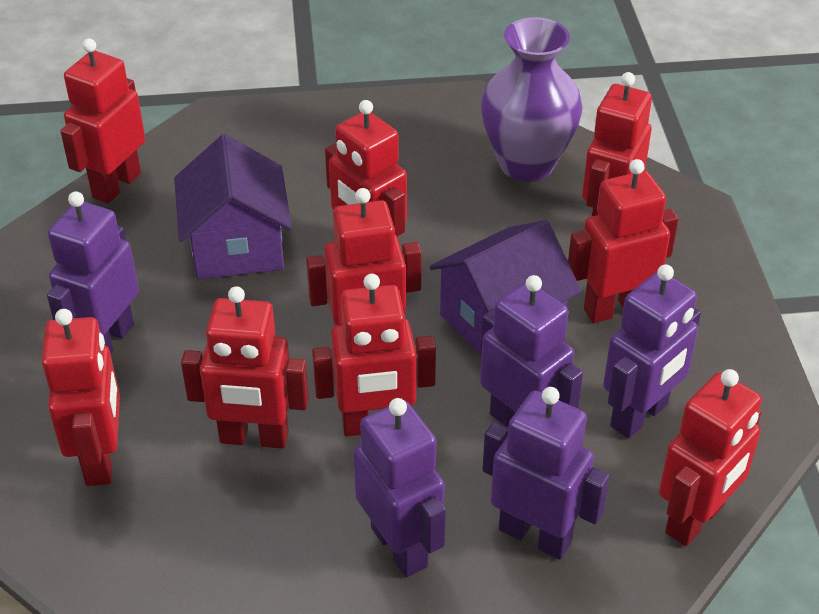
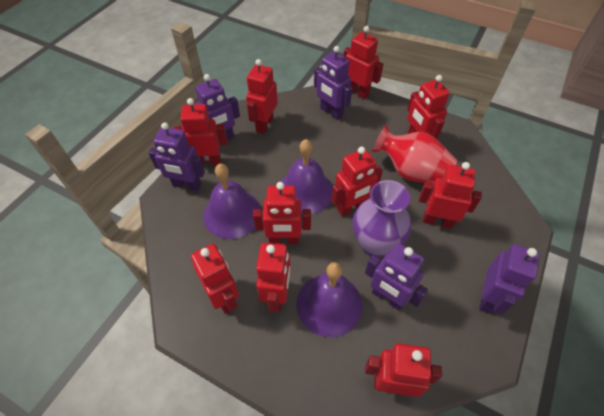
purple bell: none = 0 -> [203,164,261,239] [281,139,333,214] [296,262,363,337] = 3
purple house: [174,134,292,280] [429,220,581,357] = 2 -> none = 0
red robot: [42,309,120,486] [60,38,145,204] [181,286,309,449] [306,188,422,326] [312,274,436,436] [325,100,407,237] [568,159,678,323] [582,72,652,216] [659,369,762,546] = 9 -> [173,98,227,166] [191,244,239,314] [246,59,278,134] [253,182,311,244] [256,243,291,312] [331,147,383,216] [343,26,384,99] [365,343,442,397] [407,75,450,138] [419,162,482,229] = 10
red vase: none = 0 -> [372,124,457,184] = 1

